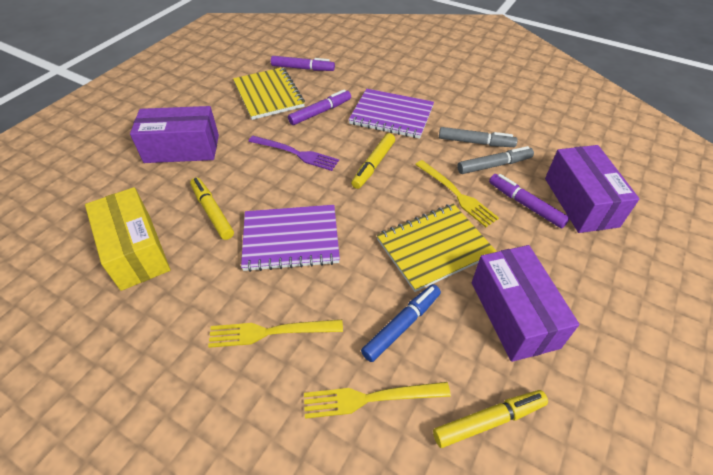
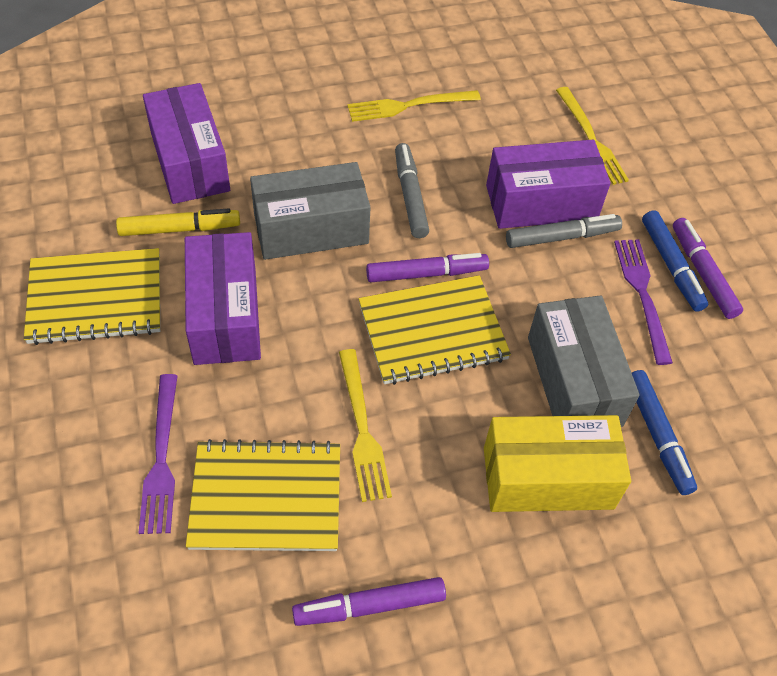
blue marker: [361,284,441,362] = 1 -> [632,370,697,495] [642,210,708,312] = 2
grey box: none = 0 -> [250,162,371,260] [528,295,640,427] = 2
purple fork: [248,136,339,171] = 1 -> [139,374,178,534] [614,239,673,365] = 2
purple notebook: [241,205,340,272] [348,89,434,139] = 2 -> none = 0
yellow marker: [190,177,234,240] [351,133,395,189] [433,390,548,448] = 3 -> [116,208,240,236] = 1
yellow notebook: [233,67,305,120] [377,204,497,292] = 2 -> [24,248,160,345] [186,439,340,551] [359,275,511,385] = 3

